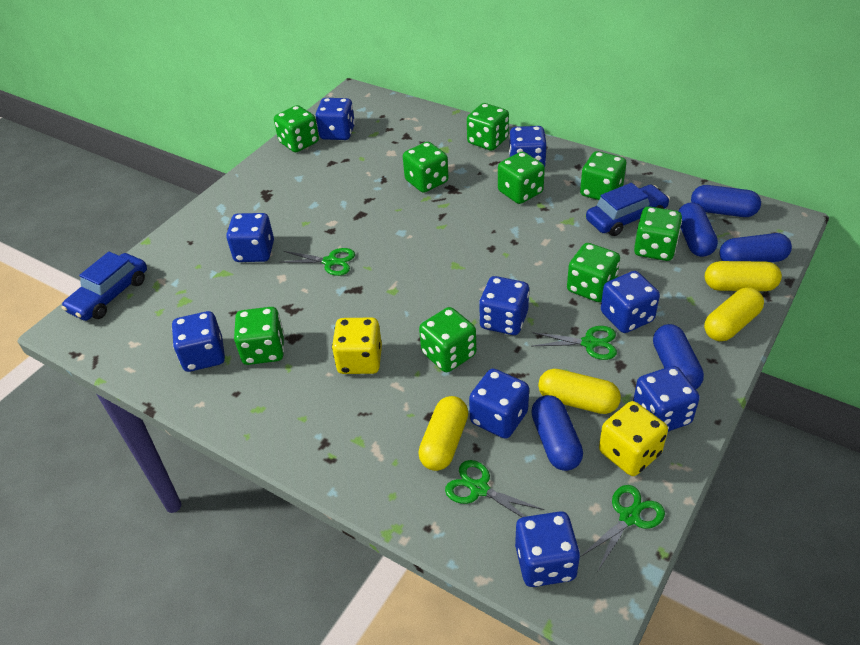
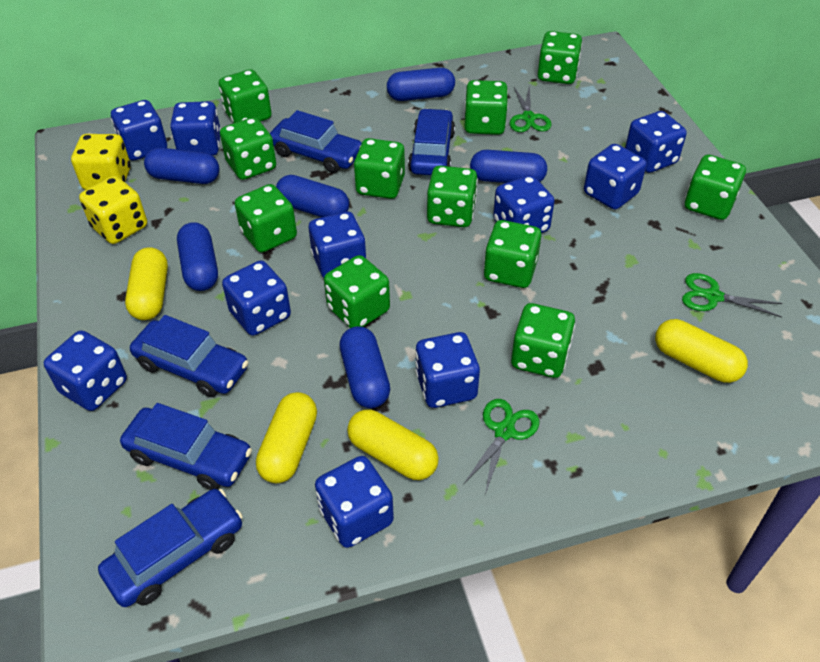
blue capsule: [531,395,583,471] [653,324,704,389] [678,202,718,257] [691,185,761,217] [719,233,792,262] = 5 -> [144,148,219,184] [177,222,218,291] [276,175,349,217] [339,326,390,408] [387,68,455,101] [470,150,547,183] = 6
blue car: [62,252,147,321] [586,183,670,236] = 2 -> [98,489,243,607] [120,403,252,490] [130,315,248,397] [270,110,362,173] [408,108,455,175] = 5
blue dice: [172,311,225,372] [226,213,274,262] [316,98,355,140] [469,369,529,439] [479,276,529,335] [509,126,547,167] [515,511,580,587] [601,271,660,333] [633,366,700,432] = 9 -> [44,330,127,411] [111,100,167,160] [170,101,221,156] [222,260,291,336] [309,211,367,278] [315,456,394,548] [415,332,480,408] [493,175,555,233] [584,144,647,209] [625,111,687,173] = 10
green dice: [234,307,284,365] [274,105,319,152] [403,142,448,193] [419,307,476,372] [467,103,509,150] [498,151,545,204] [567,243,620,302] [580,151,626,200] [634,206,682,261] = 9 -> [219,69,272,123] [220,117,276,180] [235,184,297,253] [324,255,390,328] [354,138,405,199] [427,166,478,227] [464,80,508,135] [484,220,541,288] [511,303,575,378] [538,31,582,84] [685,155,746,220] = 11
green scissors: [279,248,355,276] [445,460,545,517] [532,326,617,360] [580,485,665,571] = 4 -> [463,399,539,492] [510,86,552,132] [682,273,783,318] = 3

